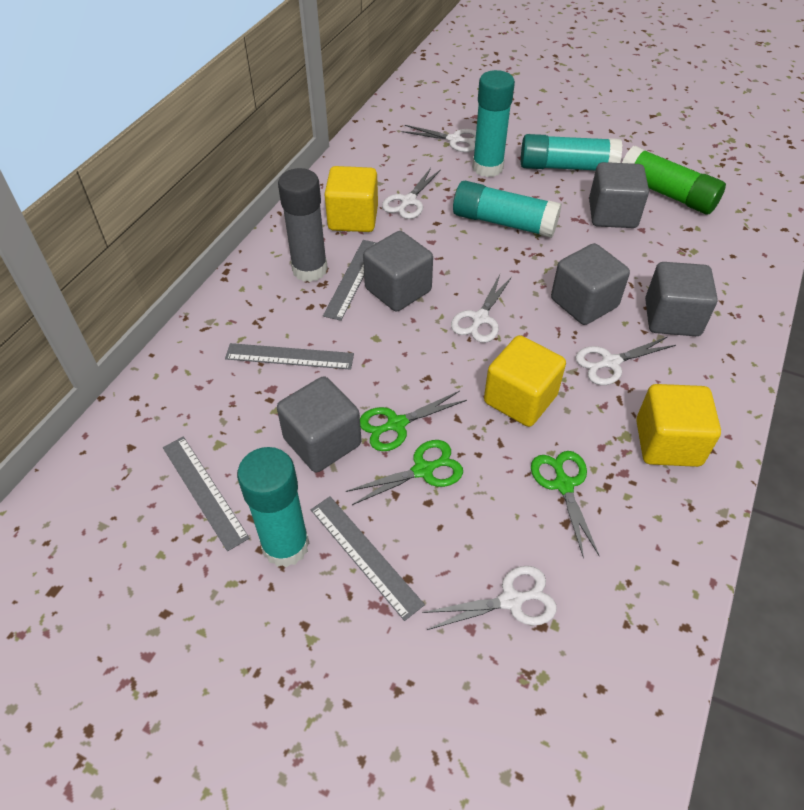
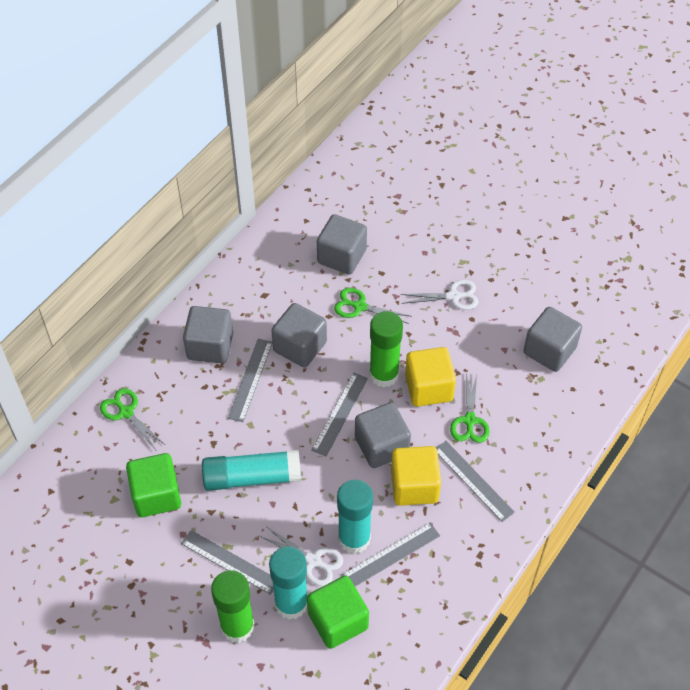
green cube: none = 0 -> [126,453,181,517] [307,576,369,649] = 2
green glue stick: [622,146,726,214] = 1 -> [211,570,255,643] [369,311,403,388] = 2
grey glue stick: [278,168,328,282] = 1 -> none = 0
grey ruler: [163,437,250,551] [225,343,354,370] [311,496,425,621] [323,240,376,321] = 4 -> [181,530,274,595] [228,339,273,422] [311,373,368,456] [342,522,440,586] [436,441,515,522] = 5
turquoise glue stick: [237,447,309,567] [453,181,562,238] [472,70,515,177] [521,134,622,170] = 4 -> [202,450,301,491] [269,546,308,620] [337,479,373,554] = 3
white scissors: [382,168,441,219] [401,125,476,152] [422,566,557,630] [451,275,512,343] [575,337,676,385] = 5 -> [260,527,343,586] [401,280,478,310] = 2
yellow cube: [324,166,378,232] [484,335,566,427] [636,384,721,467] = 3 -> [391,446,441,506] [405,347,456,407] = 2

